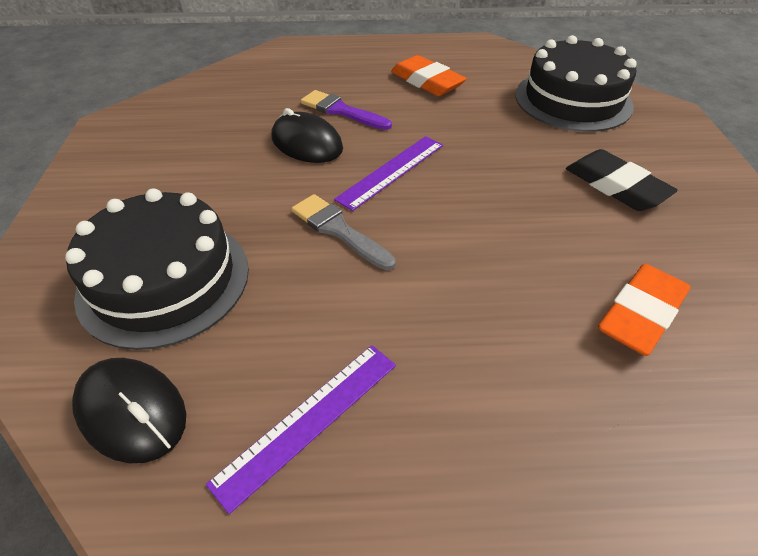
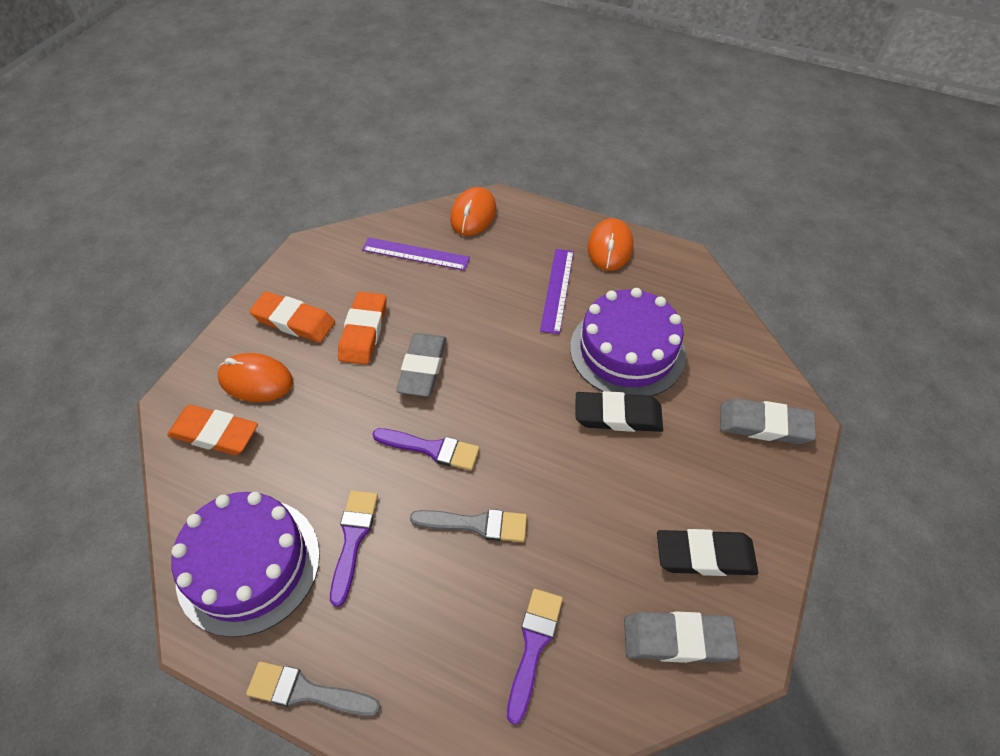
black cake: [65,188,249,350] [515,35,637,132] = 2 -> none = 0
black eraser: [566,149,678,211] = 1 -> [576,391,663,432] [657,529,758,576] = 2
black mouse: [72,358,186,463] [271,108,343,163] = 2 -> none = 0
grey brush: [291,194,396,270] = 1 -> [246,661,381,717] [410,509,527,542] = 2
grey eraser: none = 0 -> [396,333,446,397] [624,611,739,663] [720,398,816,444] = 3
orange eraser: [391,55,467,96] [598,264,691,356] = 2 -> [167,405,258,455] [249,291,335,343] [338,292,387,365] = 3
orange mouse: none = 0 -> [218,353,293,402] [450,187,496,236] [588,218,633,271] = 3
purple brush: [301,90,392,130] = 1 -> [330,490,378,607] [372,428,479,471] [507,589,563,725] = 3
purple cake: none = 0 -> [171,492,320,637] [570,288,686,396] = 2

